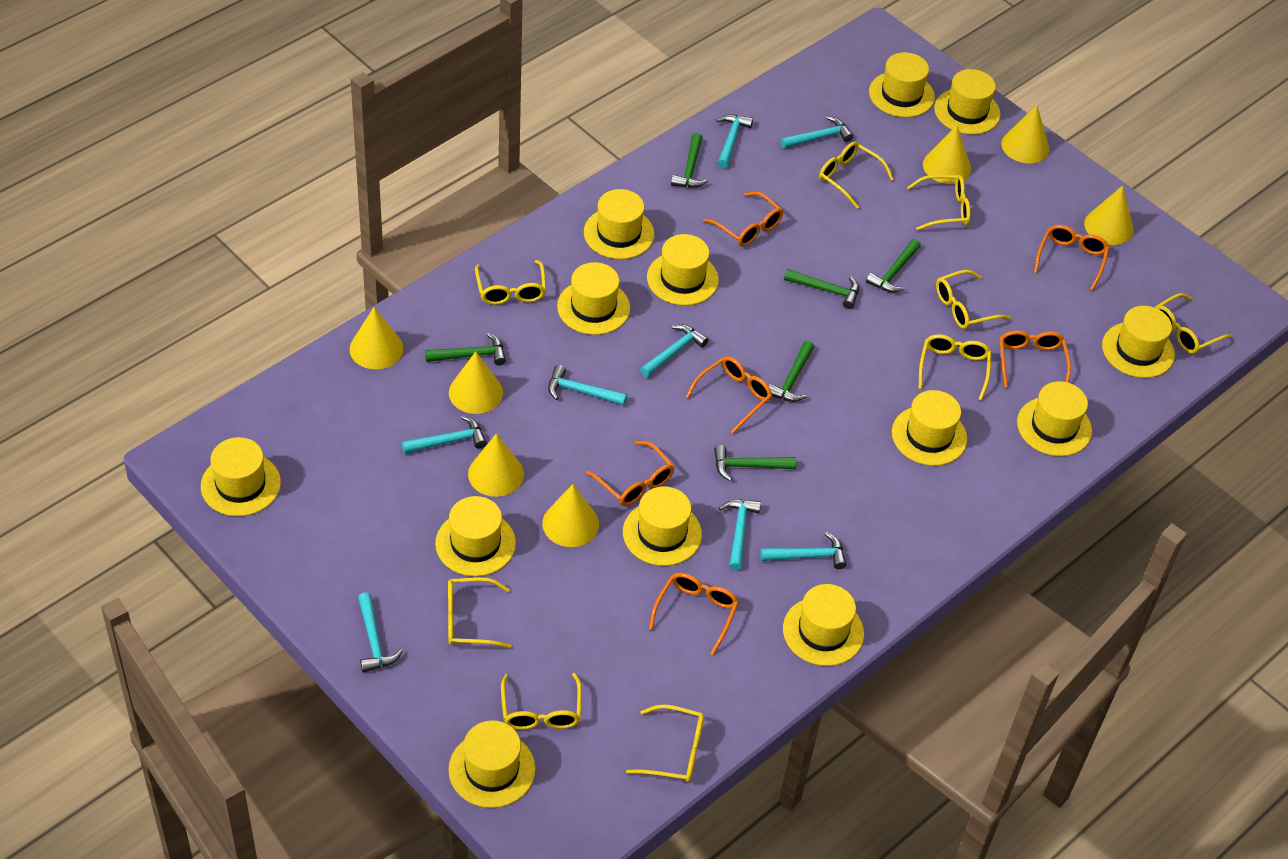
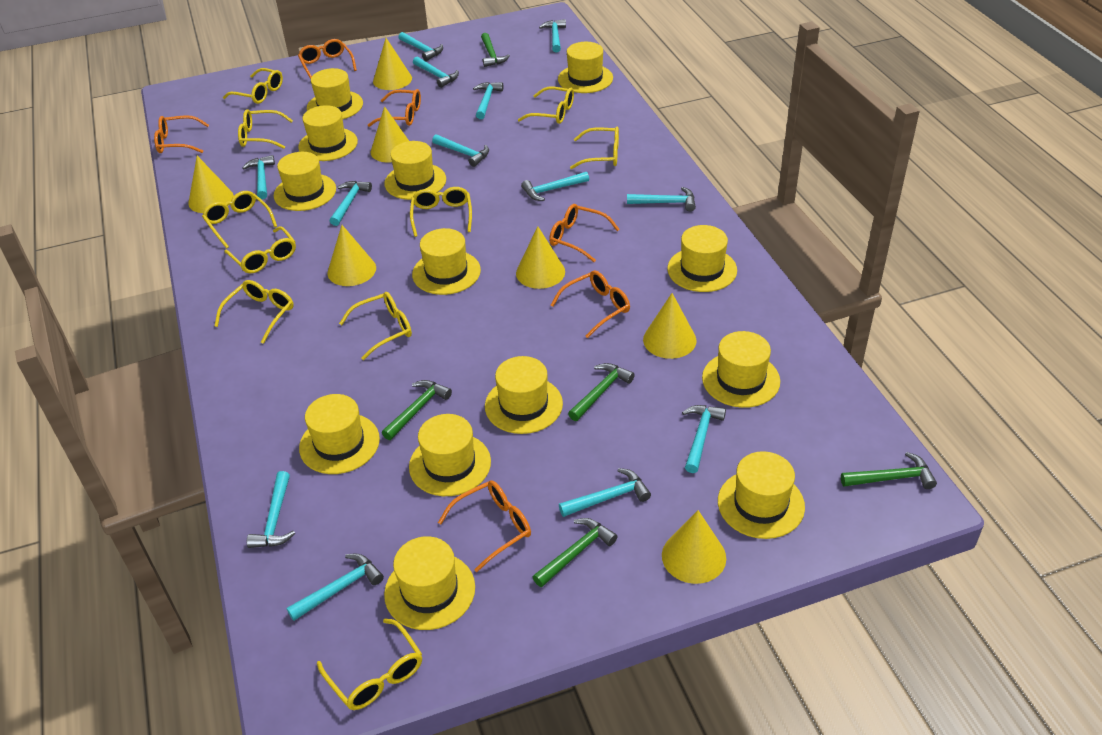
green hammer: [425,333,506,365] [671,133,708,188] [714,445,797,481] [768,341,814,402] [784,269,859,309] [866,239,920,293] = 6 -> [382,380,452,440] [481,33,510,67] [533,518,618,587] [568,363,635,421] [841,452,937,489] = 5
turquoise hammer: [358,592,403,673] [402,416,487,454] [548,365,627,405] [640,324,709,377] [716,114,753,168] [719,499,761,571] [760,532,847,569] [781,116,853,149] = 8 -> [242,155,275,199] [247,471,295,548] [286,554,384,621] [330,181,372,226] [399,32,443,61] [413,57,459,88] [432,135,489,167] [473,82,503,119] [521,172,589,201] [539,19,566,52] [559,468,651,517] [627,187,696,211] [682,405,726,473] = 13
yellow glasses: [448,577,512,648] [475,260,546,305] [501,673,582,730] [626,704,704,782] [819,142,894,209] [907,175,970,230] [919,334,991,401] [936,270,1011,329] [1155,293,1232,354] = 9 -> [202,191,277,249] [215,280,294,344] [223,68,283,104] [224,226,296,273] [238,109,293,149] [317,618,422,710] [339,292,412,360] [410,187,472,237] [518,87,574,124] [570,127,619,169] = 10

